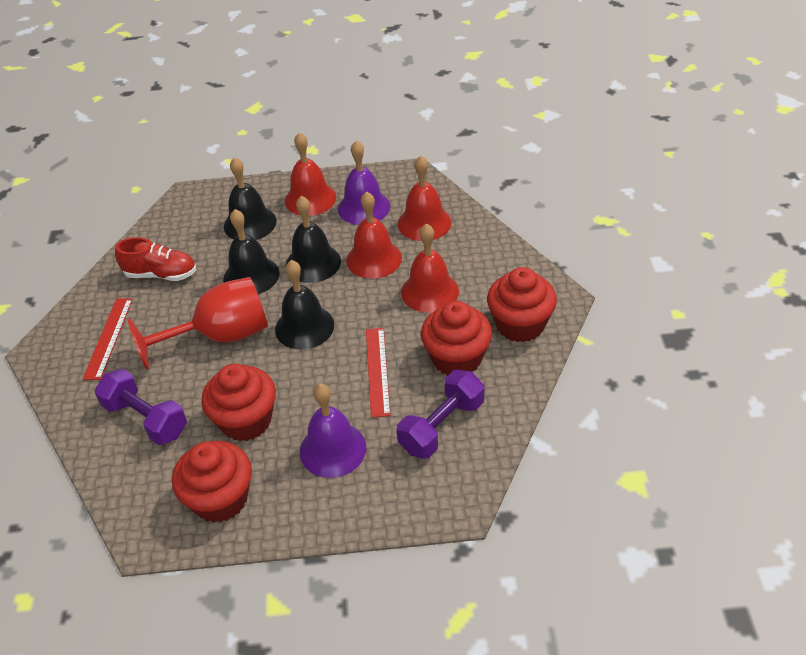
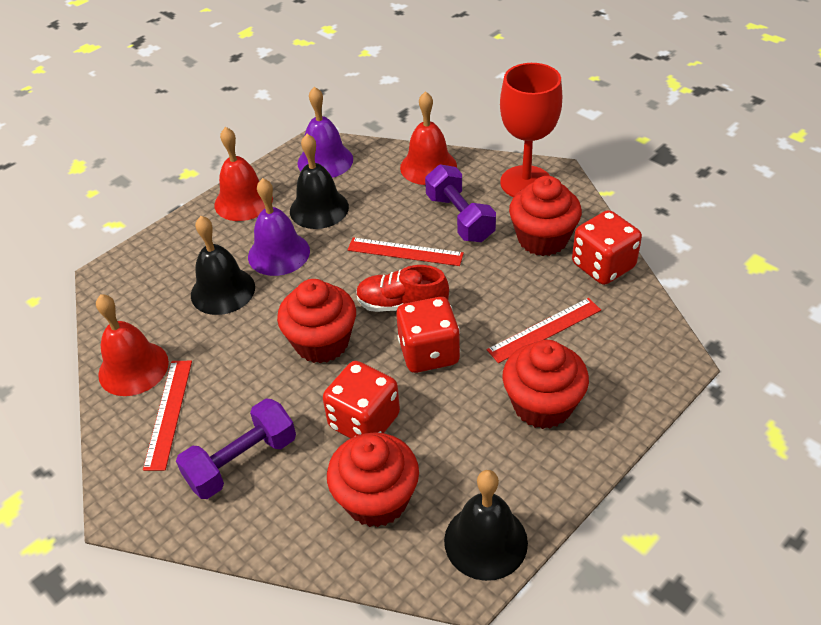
black bell: [223,209,279,294] [224,157,277,240] [275,260,334,350] [286,196,341,283] = 4 -> [191,216,255,315] [290,134,349,229] [444,470,528,581] = 3
red bell: [285,132,336,216] [346,191,402,279] [398,156,452,241] [401,224,459,313] = 4 -> [96,294,169,396] [214,127,273,221] [400,91,457,185] = 3
red dice: none = 0 -> [323,361,400,439] [396,297,460,373] [572,210,642,285] = 3
red ruler: [83,298,133,380] [366,328,391,418] = 2 -> [143,361,192,471] [348,237,464,266] [487,298,601,363] = 3

